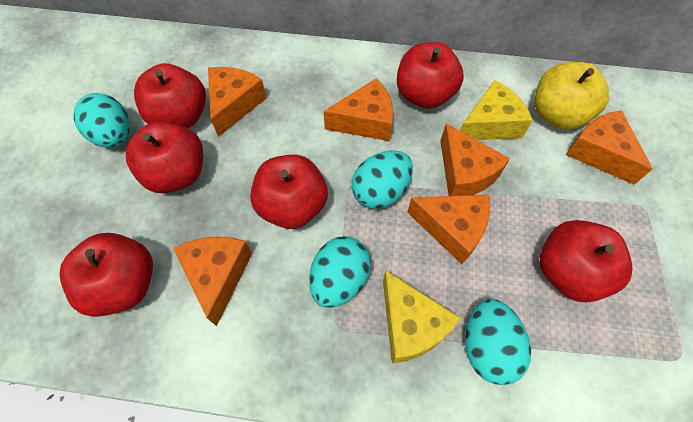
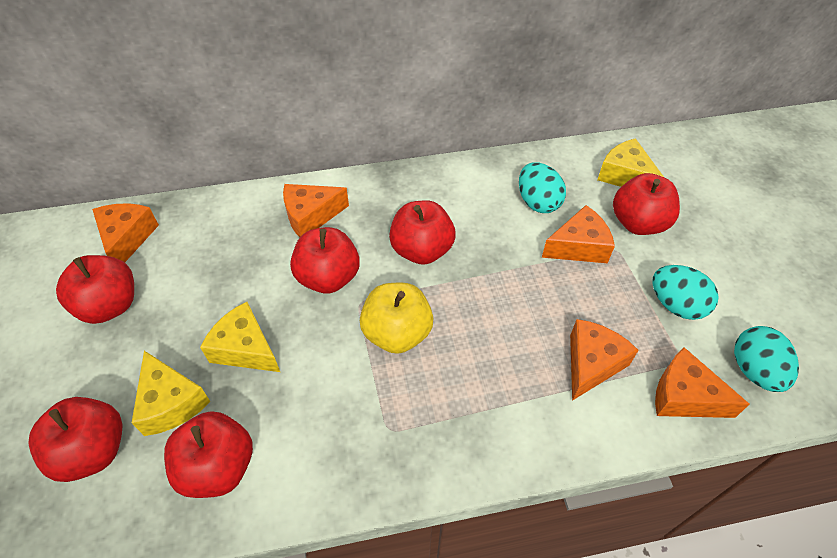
orange cheese: [173,237,252,326] [208,67,266,137] [324,78,393,141] [407,194,490,264] [440,123,510,196] [566,110,653,185] = 6 -> [92,203,159,262] [283,184,349,237] [542,205,615,263] [570,319,639,401] [655,347,749,418] = 5
turquoise egg: [74,93,130,148] [309,236,371,308] [352,150,413,209] [465,299,531,385] = 4 -> [519,162,566,213] [652,265,719,320] [734,326,799,392] = 3
yellow cheese: [383,270,461,364] [460,80,533,140] = 2 -> [132,351,211,436] [200,302,280,372] [597,138,664,187] = 3

